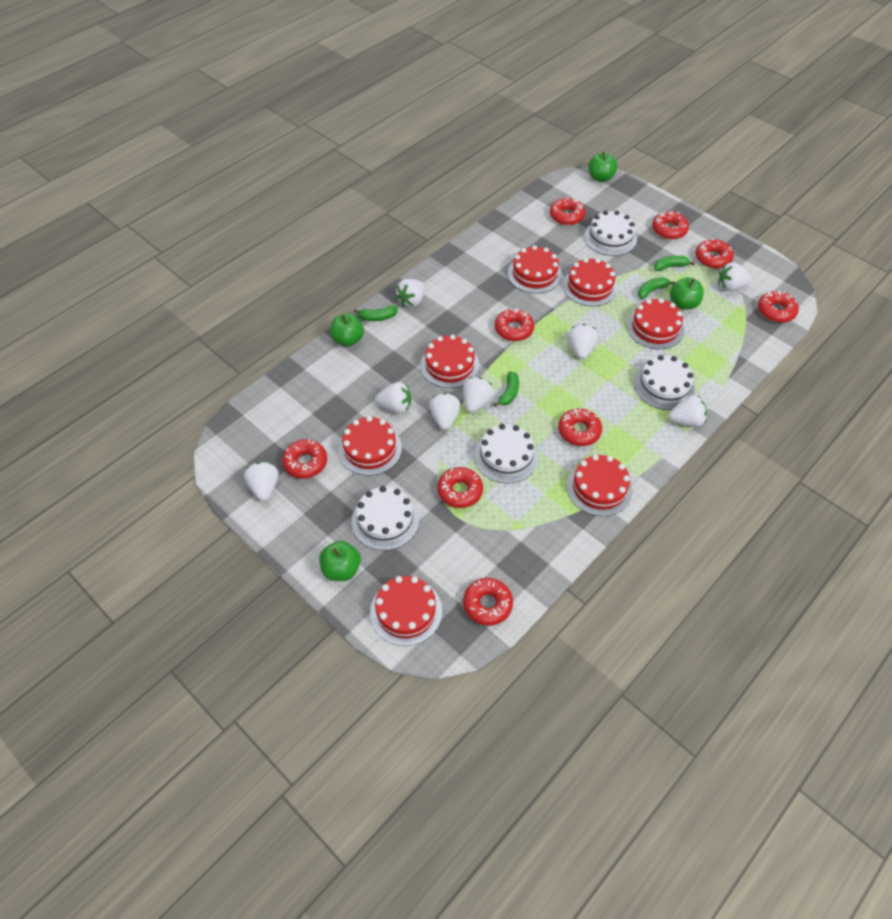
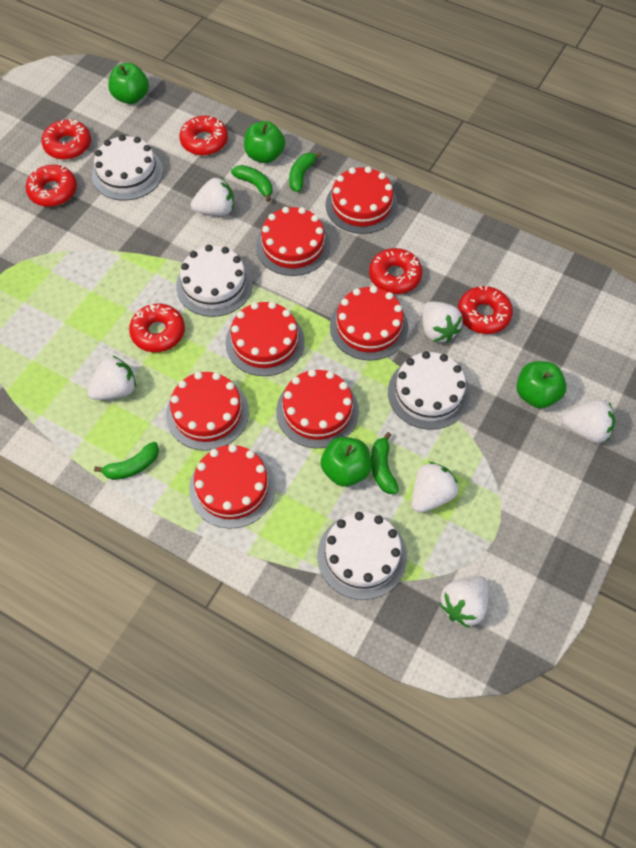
red donut: [282,439,327,479] [437,467,483,508] [463,578,513,626] [495,308,534,341] [550,198,586,225] [558,408,602,446] [652,211,689,239] [695,238,734,269] [758,290,799,323] = 9 -> [26,165,77,207] [41,119,91,160] [129,304,185,352] [179,116,228,156] [369,248,422,294] [458,286,513,334] = 6
white strawberry: [244,462,278,501] [375,382,411,414] [396,279,425,307] [429,393,461,430] [463,377,494,413] [568,324,598,359] [668,395,707,427] [718,262,752,291] = 8 -> [87,356,136,400] [191,178,234,216] [412,462,458,513] [422,301,463,343] [439,576,488,628] [562,400,615,443] = 6

